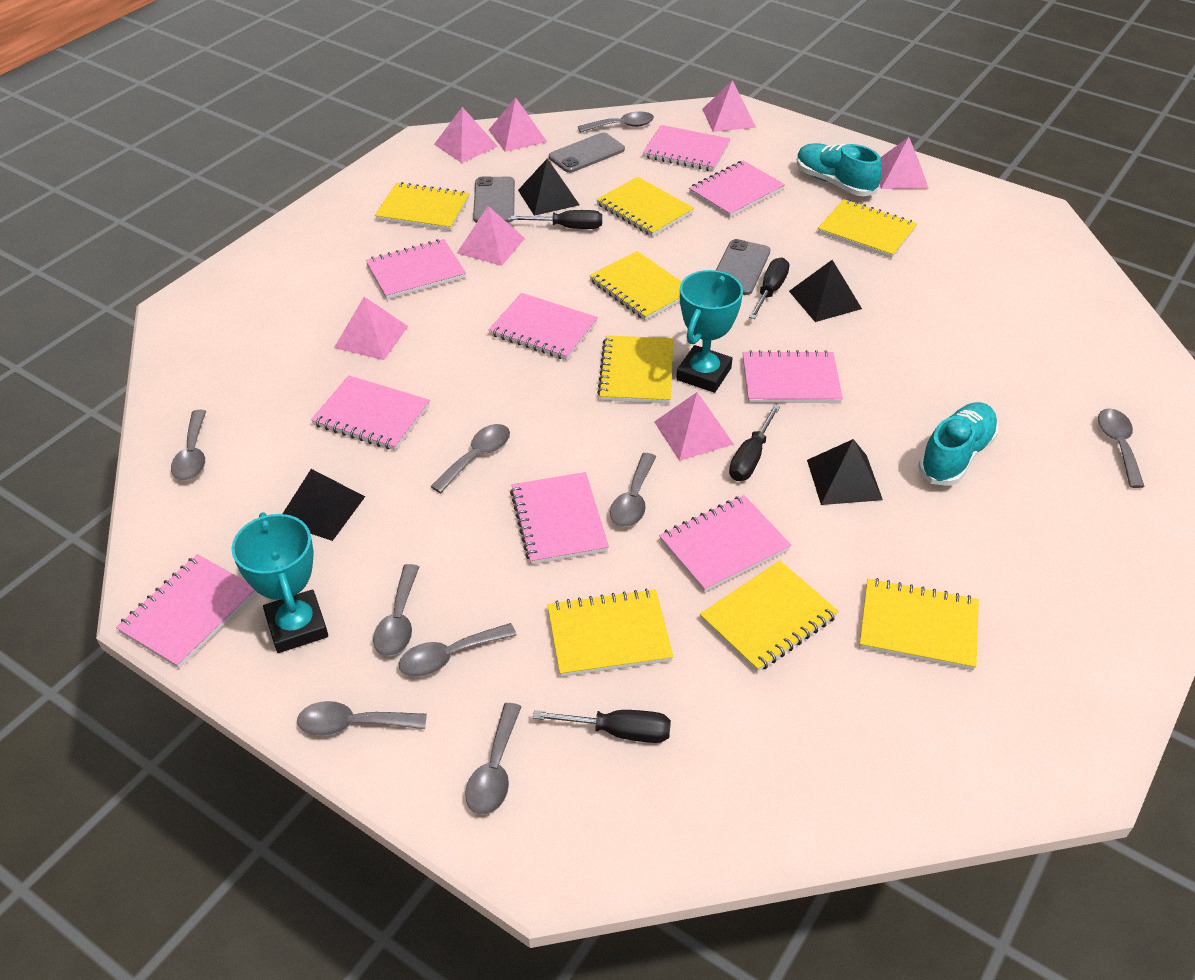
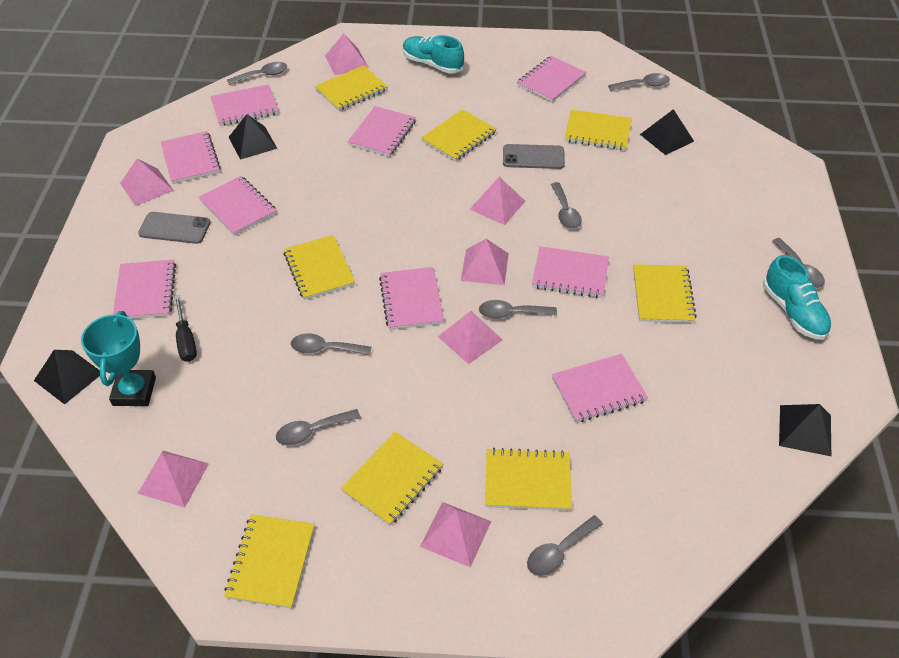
black screwdriver: [510,210,602,229] [533,710,671,743] [729,404,780,481] [749,257,790,319] = 4 -> [174,295,197,362] = 1
grey phone: [473,176,515,223] [549,132,625,173] [716,239,770,295] = 3 -> [138,212,210,244] [503,144,565,169] = 2
grey spoon: [171,410,206,481] [297,701,427,736] [373,564,419,657] [399,623,517,677] [430,424,510,493] [465,703,521,815] [578,112,654,133] [610,453,656,527] [1098,408,1145,488] = 9 -> [227,62,287,85] [276,409,361,446] [291,333,371,356] [479,300,557,319] [527,515,603,576] [550,182,582,229] [608,73,670,91] [772,238,825,288] = 8
turquoise trophy: [231,512,328,653] [676,270,743,393] = 2 -> [81,311,156,406] = 1

